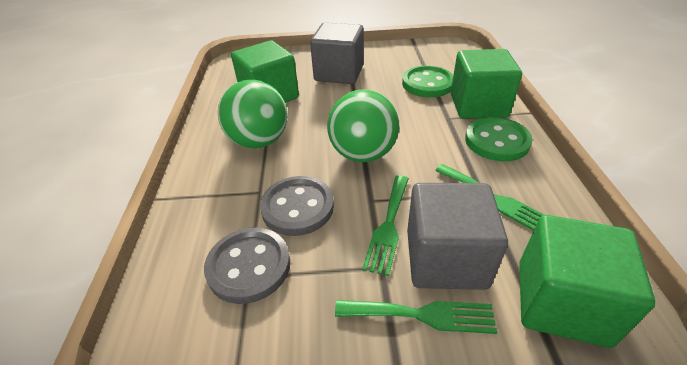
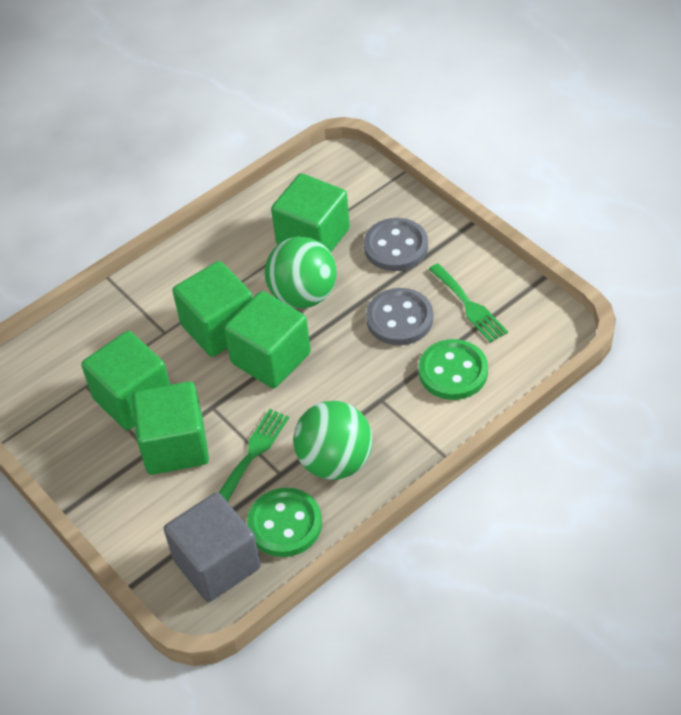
green cube: [231,40,299,103] [451,49,522,119] [519,215,655,348] = 3 -> [81,331,170,430] [132,381,209,475] [172,261,253,357] [224,291,311,388] [271,173,350,252] = 5
green fork: [335,300,497,334] [362,175,409,276] [435,164,544,231] = 3 -> [219,409,289,502] [429,263,508,343] = 2
grey cube: [310,23,364,84] [407,183,508,290] = 2 -> [164,492,261,602] = 1

